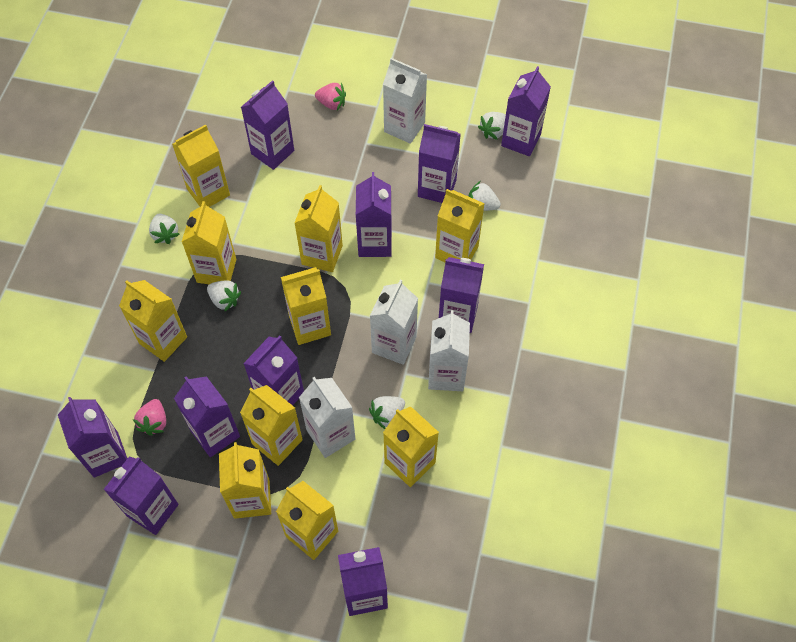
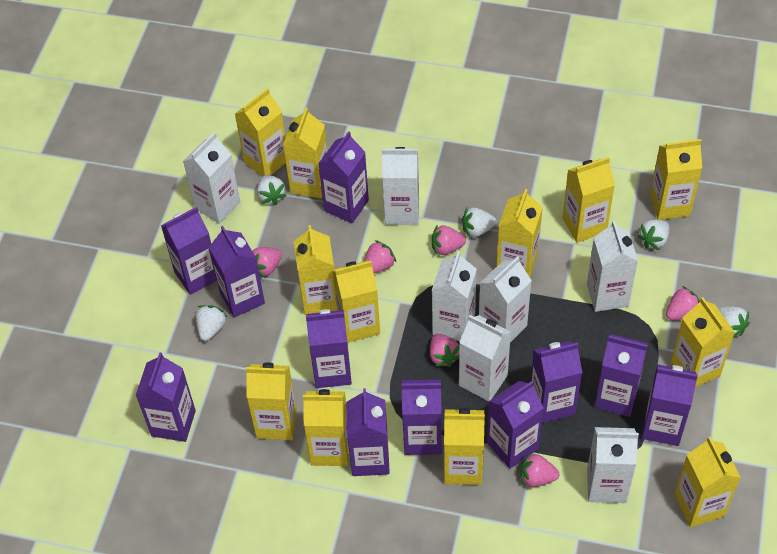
pink strawberry: [133,399,166,436] [315,83,346,110] = 2 -> [252,247,282,278] [364,240,397,273] [430,334,460,367] [432,225,466,256] [520,452,560,487] [666,286,700,320] = 6
purple carton: [58,397,128,478] [103,457,179,535] [174,376,240,457] [241,80,294,170] [243,335,304,405] [338,547,388,616] [356,172,392,257] [418,124,461,203] [439,257,484,333] [501,66,551,156] = 10 -> [136,352,196,442] [161,207,217,295] [209,226,265,318] [306,309,352,388] [318,131,369,223] [346,388,390,476] [401,380,442,455] [487,381,544,469] [531,341,583,423] [595,334,648,417] [642,364,698,446] = 11
white carton: [299,376,355,458] [370,280,418,365] [383,58,427,144] [428,310,470,391] = 4 -> [183,132,240,224] [382,147,419,225] [432,251,477,341] [459,315,511,401] [479,256,532,342] [587,220,638,312] [587,427,639,503] = 7
yellow carton: [119,280,187,362] [172,125,230,207] [182,201,236,284] [219,442,271,519] [240,385,303,466] [276,481,338,560] [281,267,331,345] [294,185,343,272] [383,407,439,487] [435,189,485,262] = 10 -> [235,88,286,177] [246,363,297,440] [283,108,327,199] [294,225,337,315] [303,389,349,466] [333,261,380,343] [444,408,485,485] [496,189,543,277] [562,157,615,243] [650,139,702,220] [671,297,735,387] [674,437,741,527] = 12

